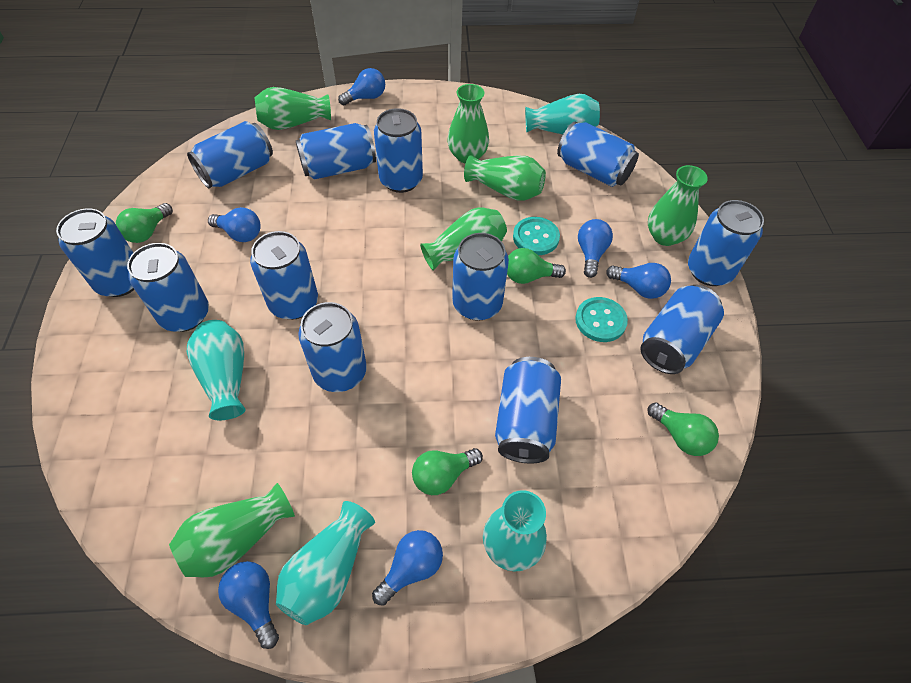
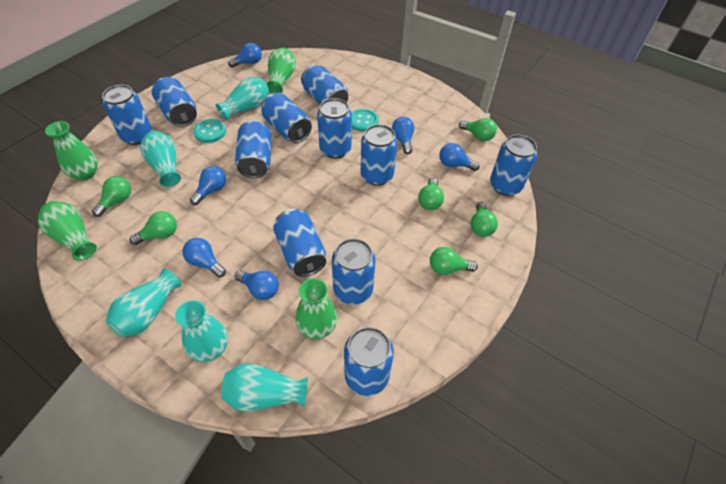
blue can: [56,208,135,297] [127,243,209,332] [187,121,273,188] [250,231,318,320] [296,123,376,180] [298,302,367,392] [374,108,423,193] [452,233,509,321] [495,357,561,463] [557,122,639,187] [640,285,724,374] [688,200,764,286] = 12 -> [102,85,152,145] [152,77,197,127] [235,120,271,178] [261,93,312,143] [273,209,326,277] [301,65,348,104] [317,98,352,158] [332,239,376,305] [344,327,394,396] [361,124,397,186] [490,135,537,196] = 11
green light bulb: [116,203,173,243] [412,448,483,495] [507,248,566,284] [647,402,719,456] = 4 -> [92,176,131,217] [130,211,177,245] [418,178,444,210] [430,247,478,275] [459,118,497,141] [471,202,498,237] = 6
green vase: [169,483,295,577] [254,87,331,130] [420,207,507,271] [448,84,489,164] [464,155,546,201] [648,165,708,246] = 6 -> [38,201,97,261] [45,121,98,181] [266,48,296,94] [295,278,337,339] = 4
turquoise vase: [187,320,246,420] [276,501,375,625] [483,490,547,572] [525,94,600,134] = 4 -> [106,269,181,337] [140,131,181,187] [175,300,228,362] [216,77,269,120] [221,363,308,411] = 5

